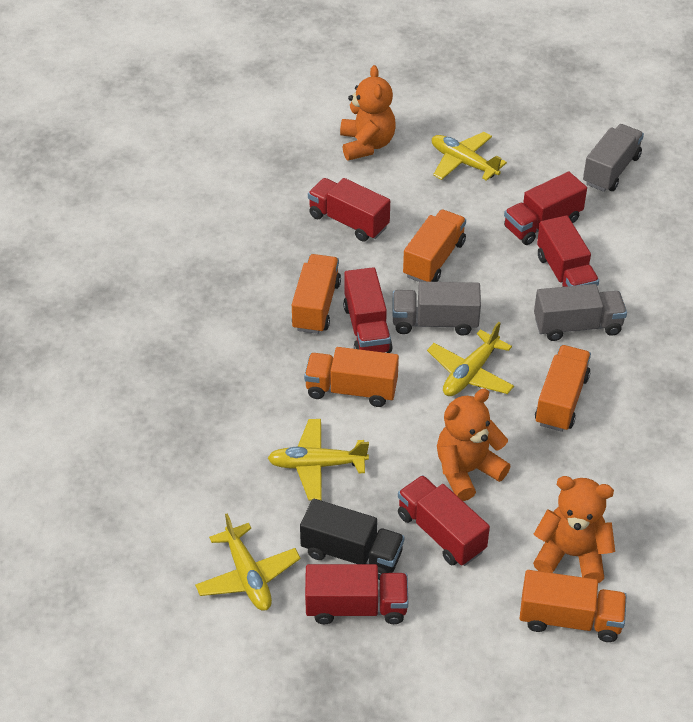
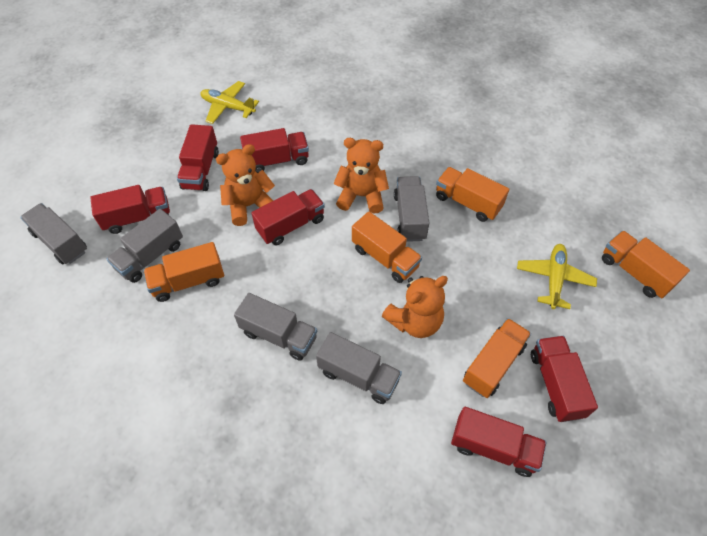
black truck: [300,499,404,580] = 1 -> none = 0
grey truck: [392,281,481,336] [534,284,627,341] [583,124,644,192] = 3 -> [20,203,87,264] [106,209,183,283] [234,293,317,361] [316,332,402,404] [394,176,429,242] = 5
yellow plane: [195,513,301,611] [268,419,369,500] [427,322,514,396] [432,132,507,181] = 4 -> [200,81,259,124] [517,244,597,309] = 2

